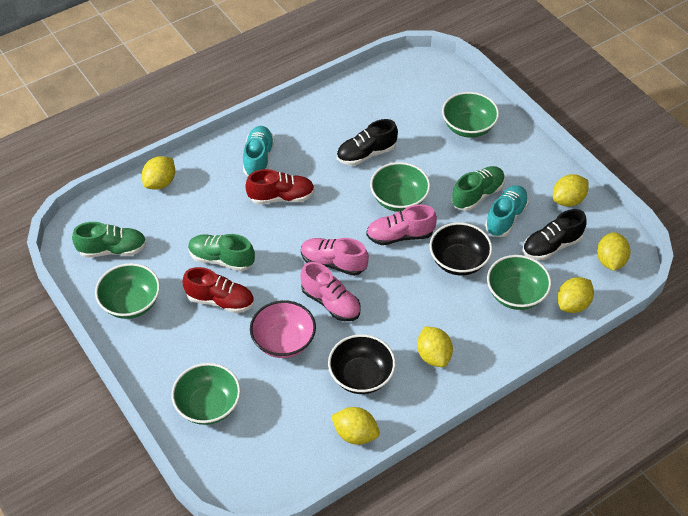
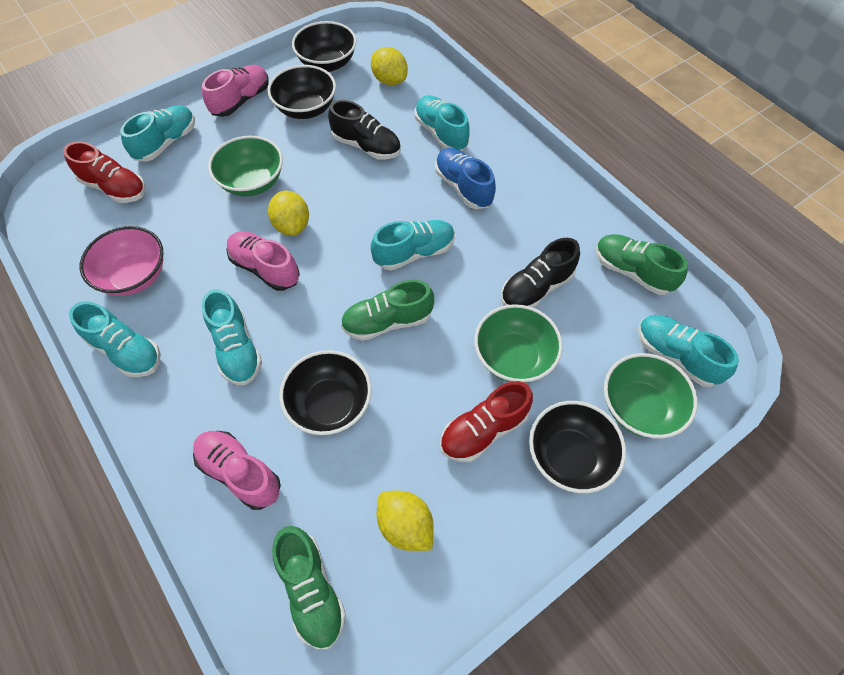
black bowl: [328,334,396,394] [429,222,492,276] = 2 -> [268,65,336,119] [279,350,372,435] [292,21,357,72] [529,401,626,493] = 4
blue shoe: none = 0 -> [435,148,496,209] = 1
green bowl: [95,263,160,319] [171,363,241,425] [370,162,430,212] [442,92,499,138] [487,255,551,310] = 5 -> [208,136,283,197] [474,304,563,383] [604,353,698,439] = 3
turquoise shoe: [243,126,275,176] [485,185,529,237] = 2 -> [69,302,161,377] [120,105,195,162] [202,289,262,385] [370,220,455,271] [415,95,470,151] [638,315,739,387] = 6
yellow lemon: [142,156,175,190] [331,407,380,445] [417,326,453,367] [553,174,588,207] [557,277,594,313] [597,232,631,271] = 6 -> [268,191,309,236] [371,47,408,86] [377,491,434,551] = 3

